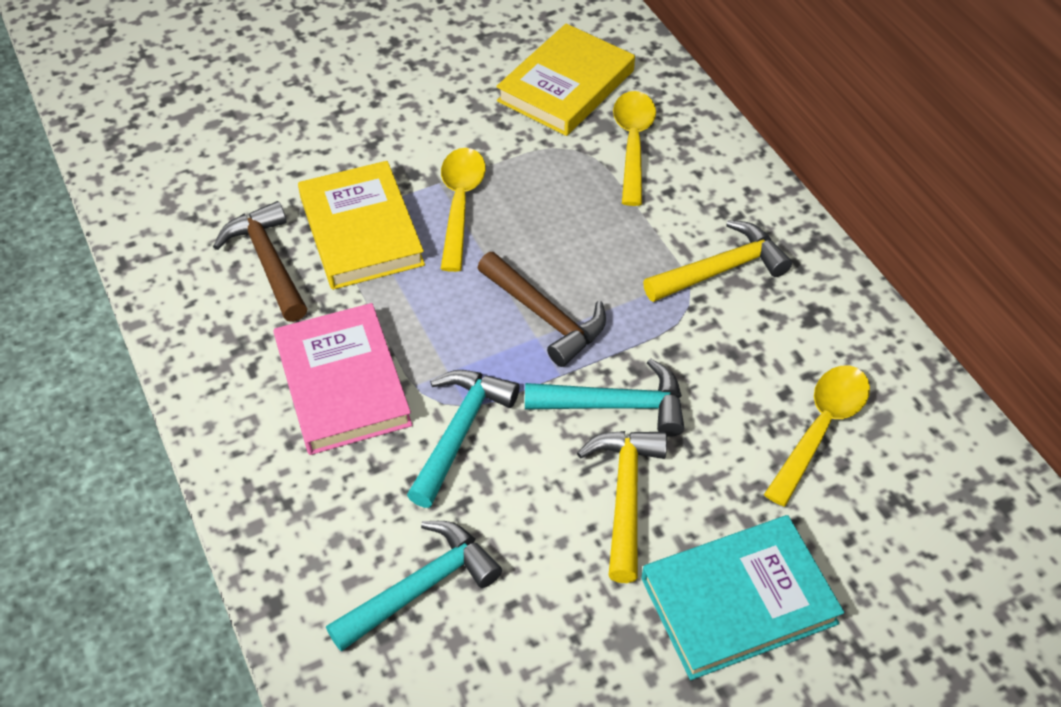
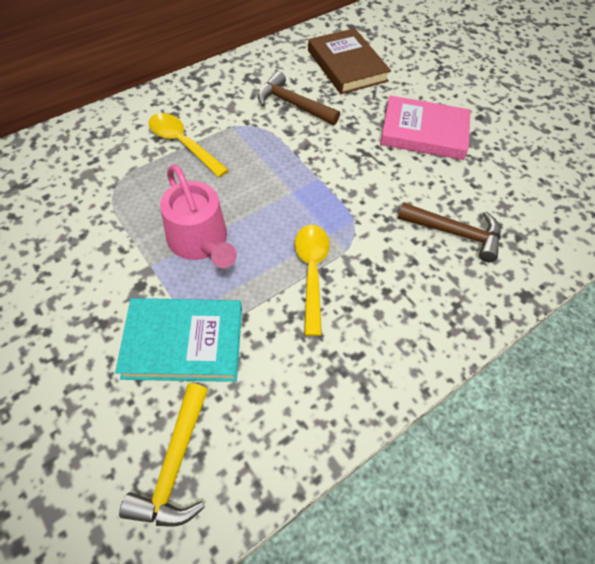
brown book: none = 0 -> [308,28,391,94] = 1
pink watering can: none = 0 -> [160,164,237,268] = 1
turquoise hammer: [326,521,502,652] [407,370,519,508] [525,359,684,437] = 3 -> none = 0
yellow book: [298,161,425,290] [496,24,635,136] = 2 -> none = 0
yellow hammer: [577,431,667,583] [643,220,792,302] = 2 -> [119,383,208,527] = 1
yellow spoon: [441,148,486,272] [613,91,656,206] [764,366,870,507] = 3 -> [149,113,228,177] [295,225,330,336] = 2

